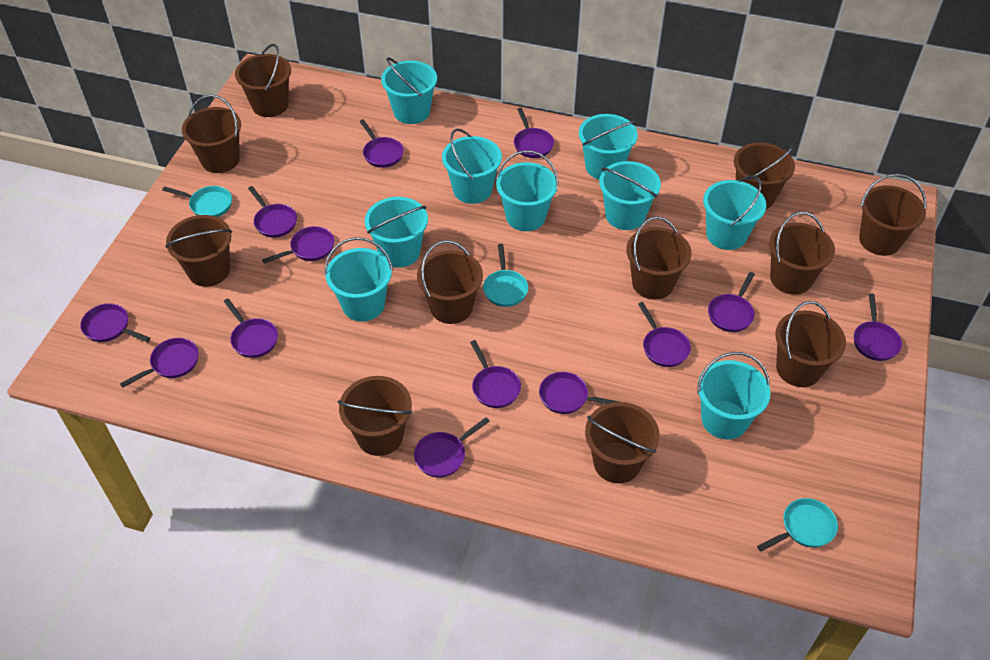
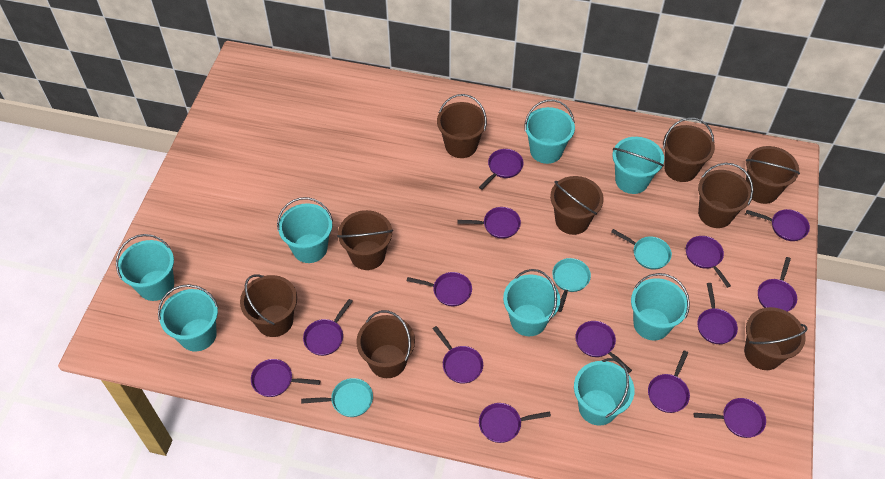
brown bucket: [165,215,232,287] [182,94,241,173] [235,44,291,117] [338,376,412,456] [417,240,483,324] [585,402,660,483] [626,216,692,299] [734,142,795,209] [769,212,835,295] [775,301,846,387] [859,174,926,256] = 11 -> [240,274,297,337] [337,210,393,270] [356,310,415,378] [437,94,487,158] [550,176,604,235] [663,117,715,182] [698,163,753,228] [744,307,807,370] [745,146,800,204] = 9
purple pan: [80,303,151,342] [120,338,199,388] [224,299,278,358] [248,186,297,238] [262,226,334,264] [359,119,404,168] [414,417,490,478] [470,340,521,408] [514,108,554,158] [539,372,619,414] [638,302,691,367] [708,272,755,332] [854,294,902,361] = 13 -> [251,359,320,397] [303,299,353,356] [407,272,472,306] [433,326,483,384] [457,207,521,239] [479,149,524,190] [479,403,551,443] [575,321,632,373] [648,351,690,413] [686,236,731,288] [694,398,766,438] [697,283,738,344] [746,209,810,241] [758,257,797,312] = 14
turquoise bucket: [324,237,393,321] [365,197,428,268] [381,57,437,124] [442,128,502,204] [496,150,558,231] [579,114,638,180] [599,161,661,230] [697,352,770,439] [703,176,766,250] = 9 -> [116,234,174,301] [158,284,219,352] [277,197,333,263] [503,269,560,336] [524,99,575,164] [574,358,634,426] [612,137,664,194] [631,273,690,341] = 8

